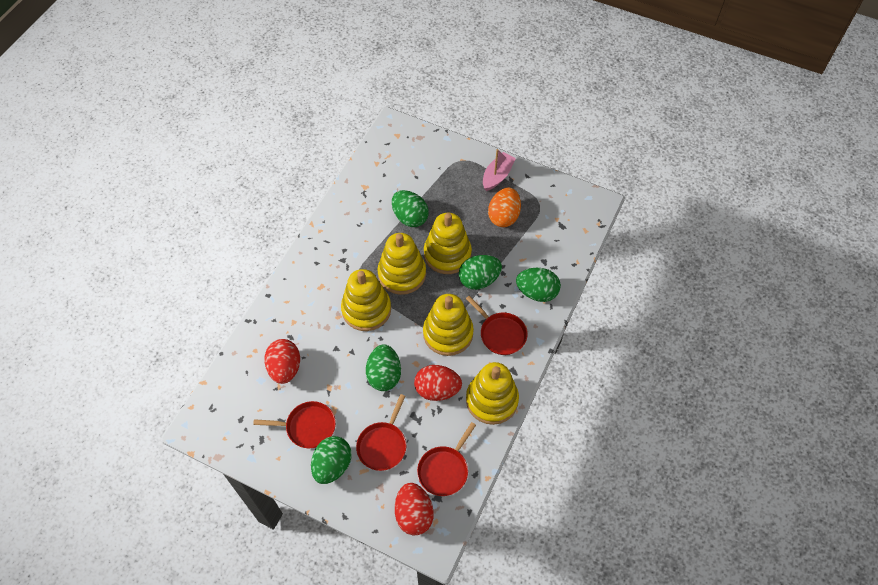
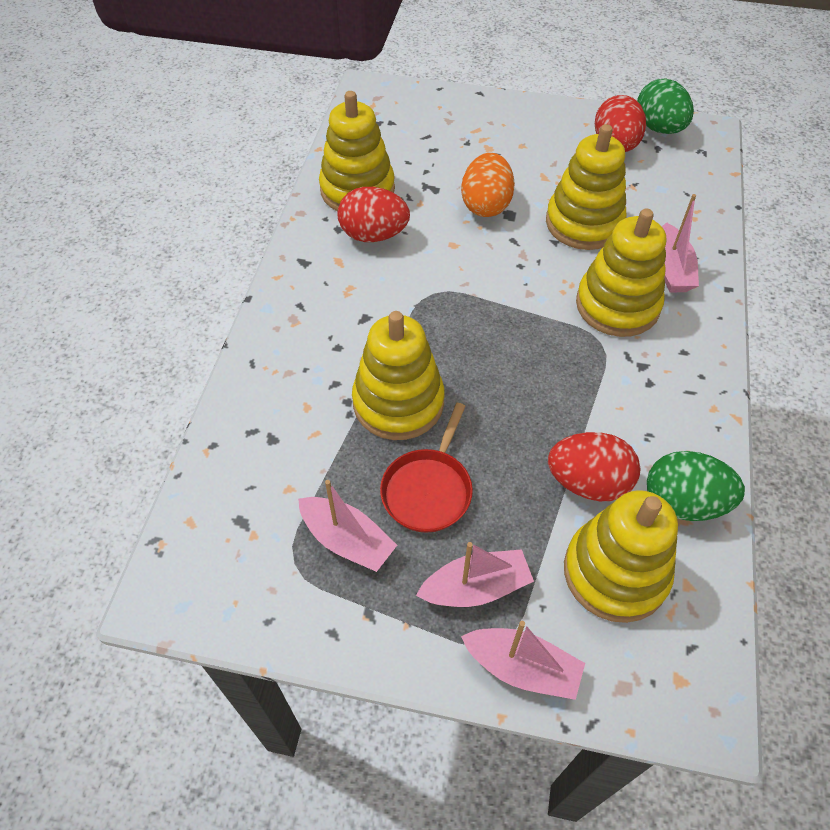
green egg: [311,436,351,484] [366,344,401,391] [392,190,429,227] [459,255,502,290] [516,268,561,302] = 5 -> [637,78,694,134] [647,451,745,521] = 2
pink boat: [483,149,516,191] = 1 -> [298,480,397,572] [416,542,534,607] [461,621,585,700] [662,194,699,292] = 4
red pan: [253,401,336,448] [356,394,406,471] [417,422,476,496] [466,296,527,355] = 4 -> [380,403,473,533] = 1

